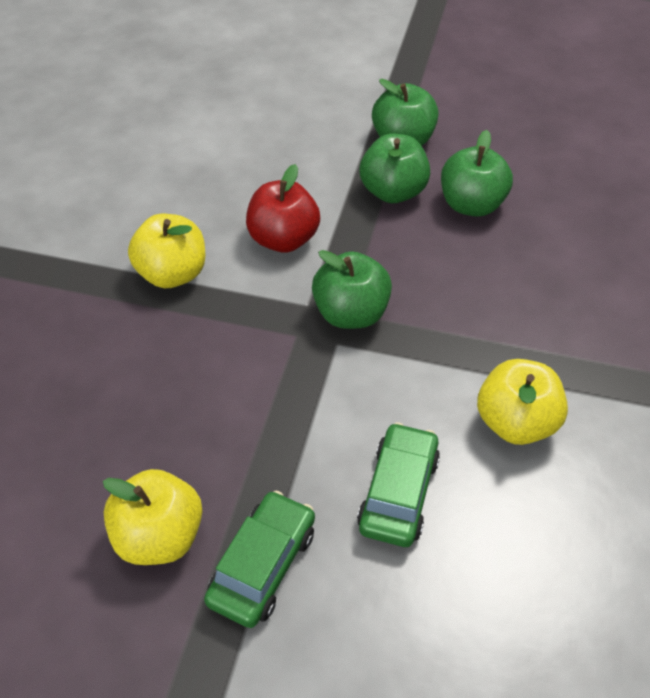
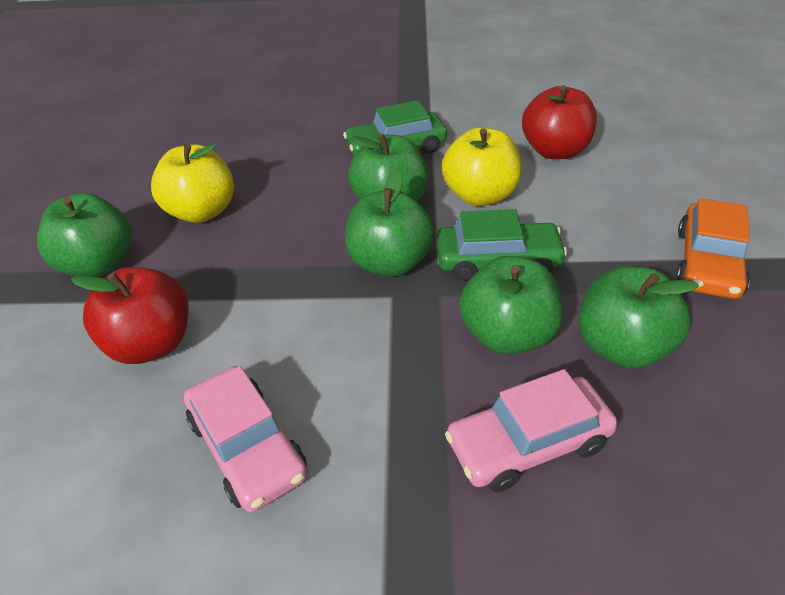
green apple: [312,250,392,329] [360,134,430,203] [372,79,439,146] [441,130,513,217] = 4 -> [37,193,132,277] [345,169,434,277] [348,134,428,201] [459,256,563,355] [579,267,699,369] = 5
orange car: none = 0 -> [676,198,750,299] = 1
pink car: none = 0 -> [184,366,307,512] [445,369,618,492] = 2
red apple: [246,164,320,253] = 1 -> [71,267,189,364] [522,85,597,159] = 2
yellow apple: [103,469,202,565] [128,214,206,288] [477,359,568,445] = 3 -> [151,144,234,223] [442,127,522,206] = 2

